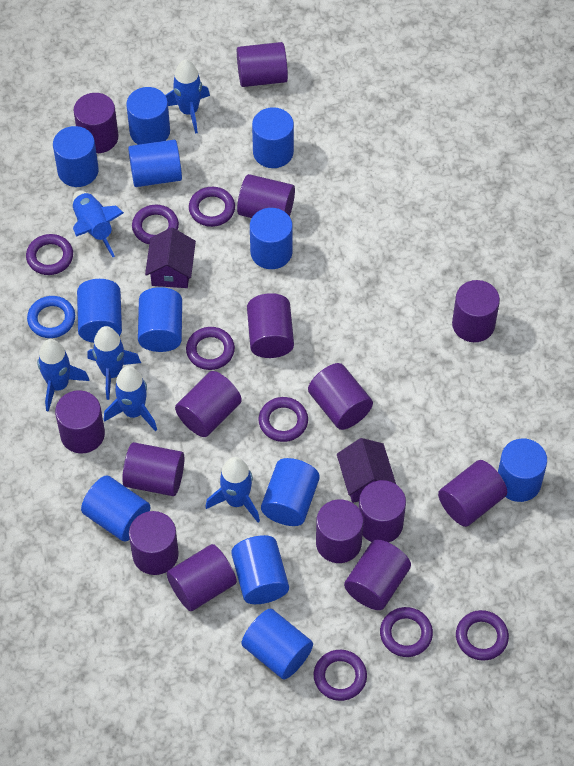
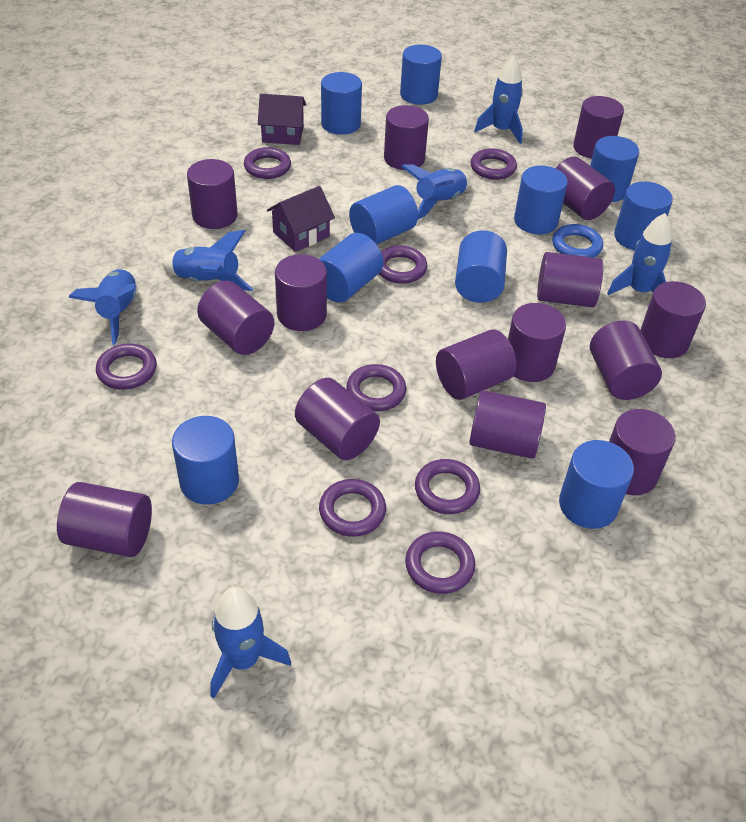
blue cylinder: [53,126,99,187] [77,279,122,343] [81,475,151,542] [126,87,170,145] [128,140,182,187] [138,287,182,352] [231,535,289,604] [241,609,313,679] [250,208,293,269] [252,107,294,168] [261,458,320,526] [498,438,547,502] = 12 -> [172,416,239,505] [319,233,383,303] [321,72,362,135] [349,185,418,244] [400,45,442,105] [455,230,507,303] [514,166,568,234] [559,440,634,529] [590,136,639,202] [614,181,673,250] = 10

